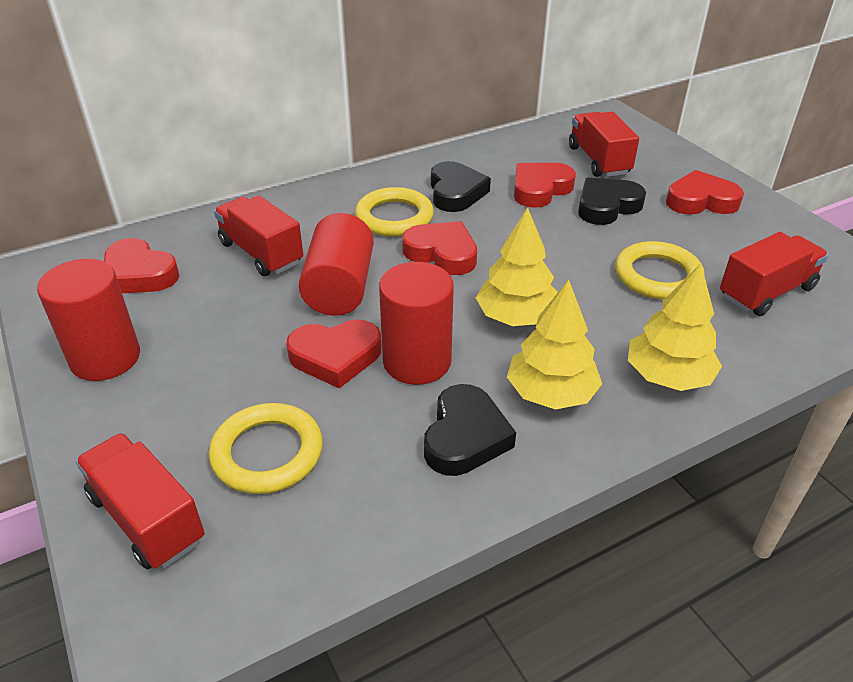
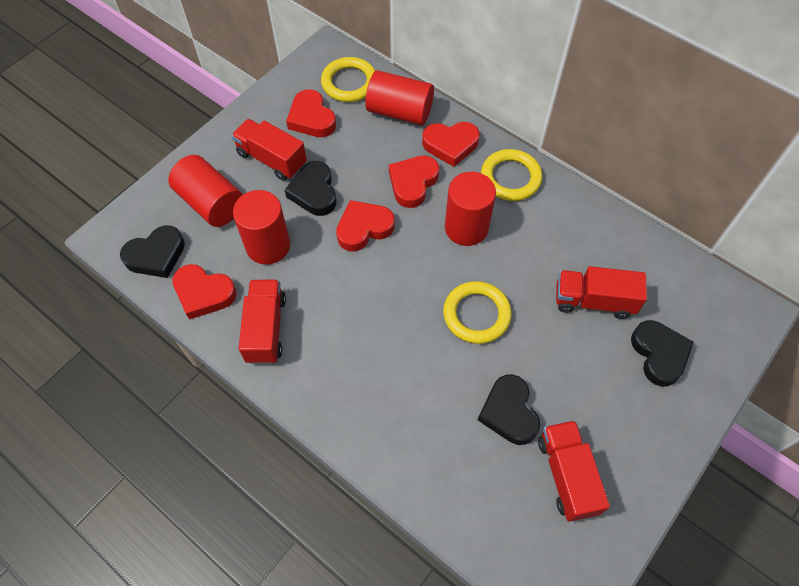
black heart: [424,384,516,476] [431,161,491,212] [578,178,646,225] = 3 -> [120,225,185,278] [285,161,336,216] [478,374,540,445] [631,320,694,387] = 4
red cylinder: [37,259,140,381] [299,213,374,316] [379,262,454,385] = 3 -> [168,155,243,227] [233,190,290,265] [365,70,434,125] [445,172,496,246] = 4
yellow tree: [476,208,558,326] [507,280,602,410] [628,264,722,391] = 3 -> none = 0

